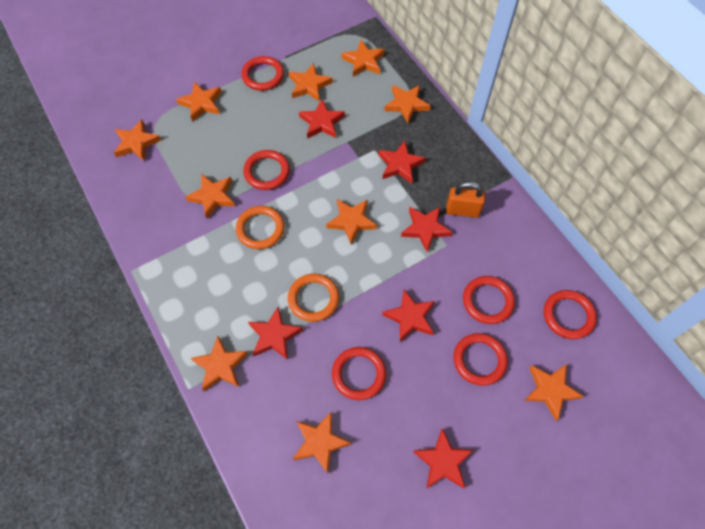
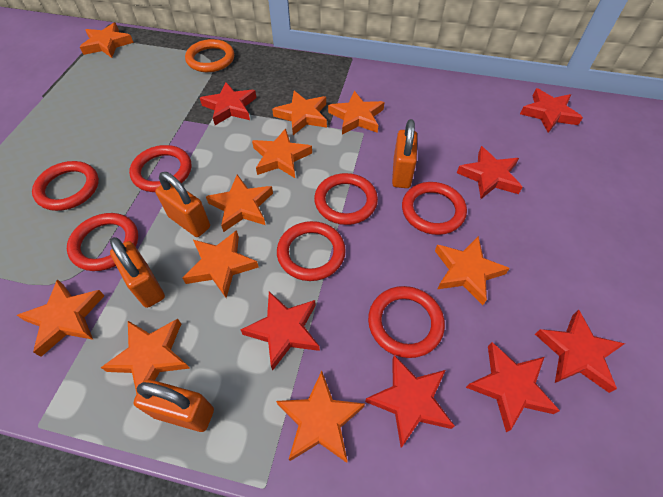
orange padlock: [446,182,485,218] = 1 -> [110,237,165,308] [134,380,214,432] [155,172,210,237] [392,119,417,188] = 4
orange ring: [236,206,284,249] [288,274,339,322] = 2 -> [185,39,234,72] = 1
red ring: [241,56,284,91] [243,150,290,190] [332,347,386,400] [454,333,508,386] [463,276,515,324] [544,290,597,339] = 6 -> [32,161,99,211] [67,213,138,271] [129,145,191,192] [277,221,346,281] [314,173,378,225] [368,286,445,358] [402,182,467,235] = 7
red star: [248,307,303,360] [299,99,345,138] [378,141,426,184] [382,289,435,342] [401,207,452,252] [413,428,474,489] = 6 -> [200,82,257,125] [240,291,320,371] [365,355,455,448] [457,146,522,199] [466,342,560,432] [520,88,583,133] [535,310,625,393] = 7

